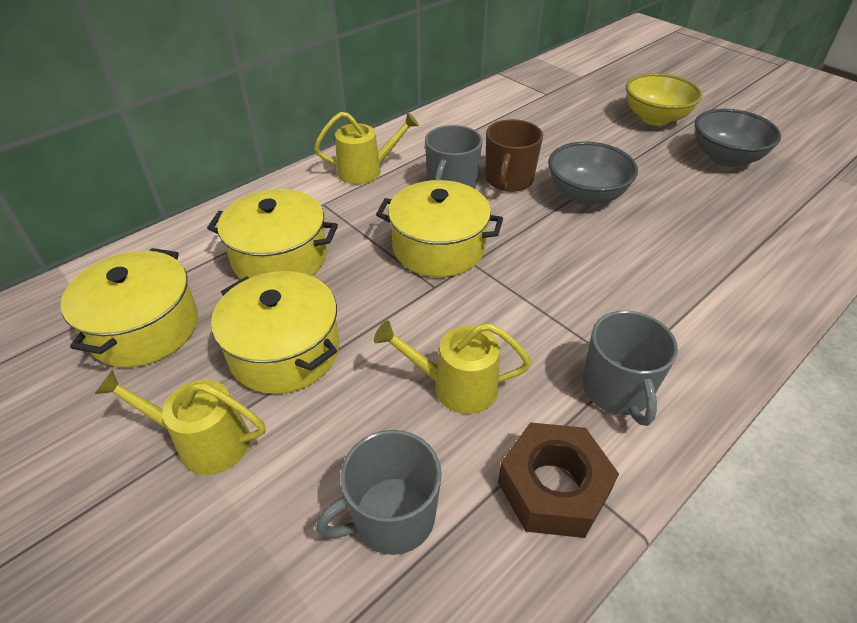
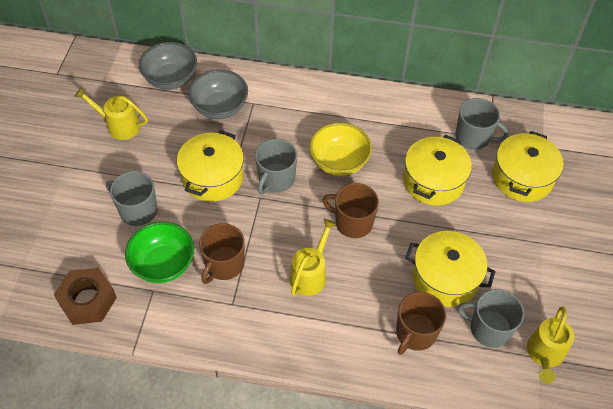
brown mug: [486,119,543,192] = 1 -> [199,223,245,284] [323,183,379,238] [396,292,446,355] = 3
green bowl: none = 0 -> [125,222,194,283] = 1
grey mug: [316,430,442,555] [425,125,482,189] [582,311,678,426] = 3 -> [106,171,157,226] [255,139,297,194] [455,98,509,150] [457,289,524,348] = 4

